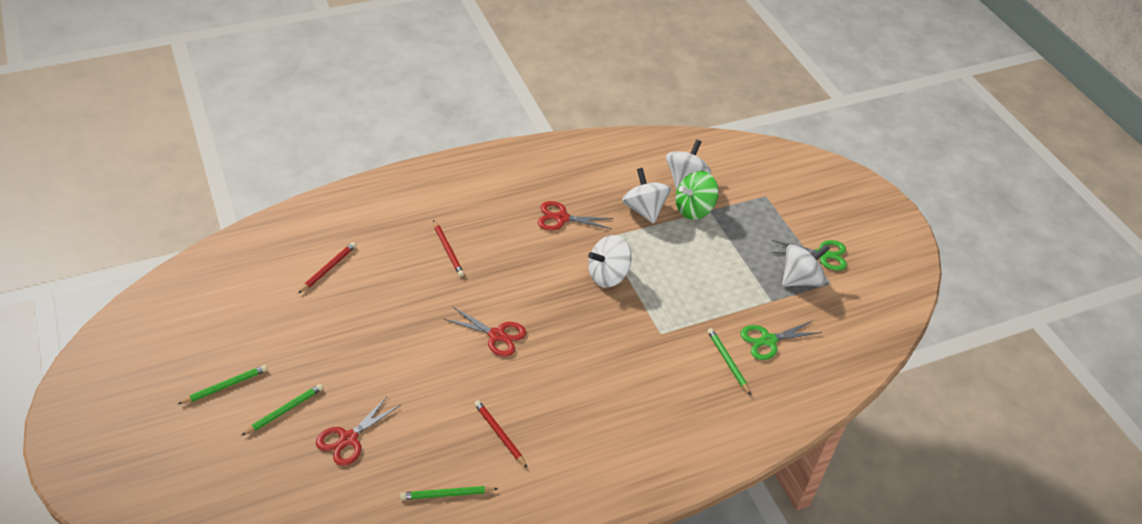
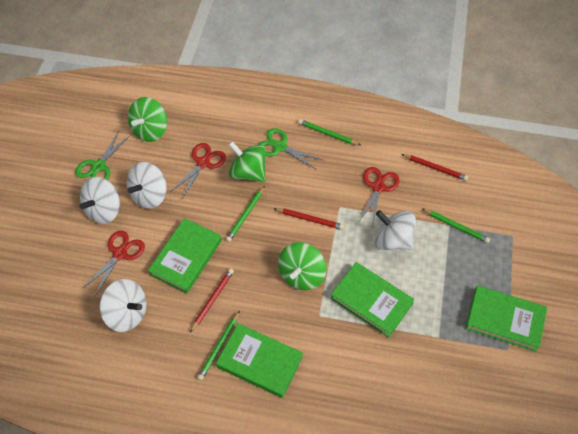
green book: none = 0 -> [148,218,222,294] [216,323,303,398] [330,262,414,338] [465,285,547,352] = 4
green spinning top: [676,171,719,220] = 1 -> [128,97,167,142] [228,141,266,182] [278,242,326,290] = 3

